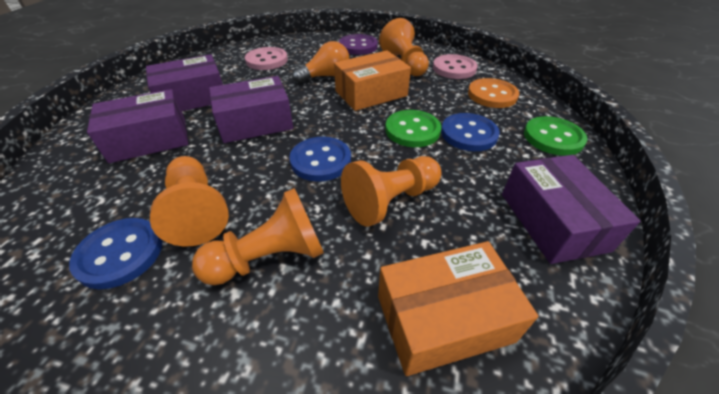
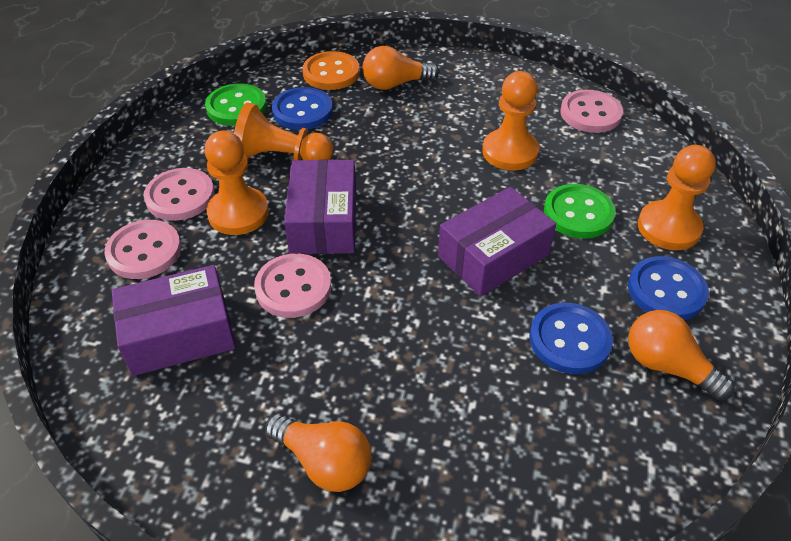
orange box: [334,50,411,111] [378,241,538,376] = 2 -> none = 0
orange light bulb: [292,41,350,83] = 1 -> [265,413,371,492] [362,46,439,90] [628,310,735,401] = 3
pink button: [245,47,288,70] [433,54,478,79] = 2 -> [105,220,181,279] [144,168,214,221] [254,253,331,318] [560,90,623,133] = 4
purple box: [87,89,188,163] [146,54,223,111] [209,76,293,143] [502,155,640,264] = 4 -> [112,265,236,376] [284,159,356,254] [438,187,556,296] = 3
purple button: [339,34,378,55] = 1 -> none = 0

